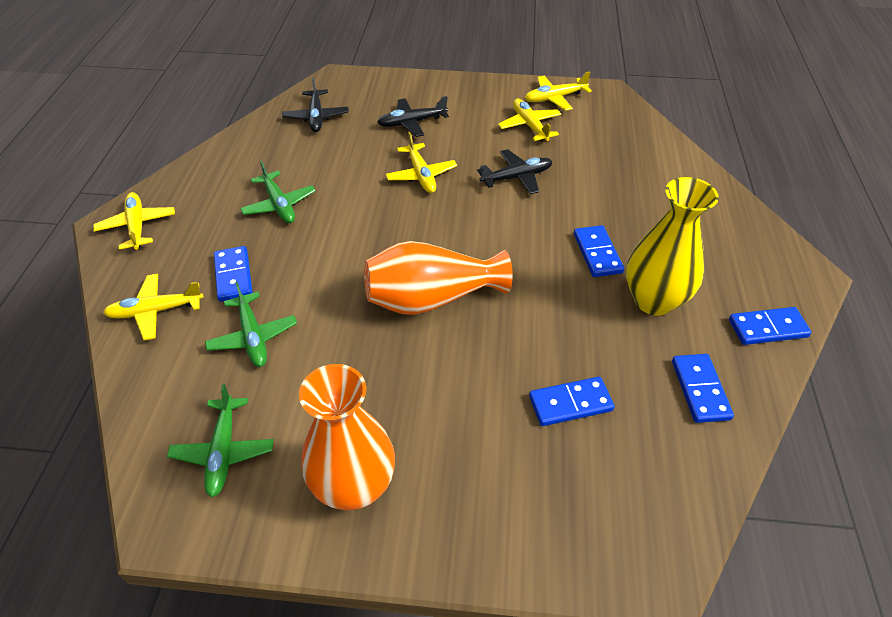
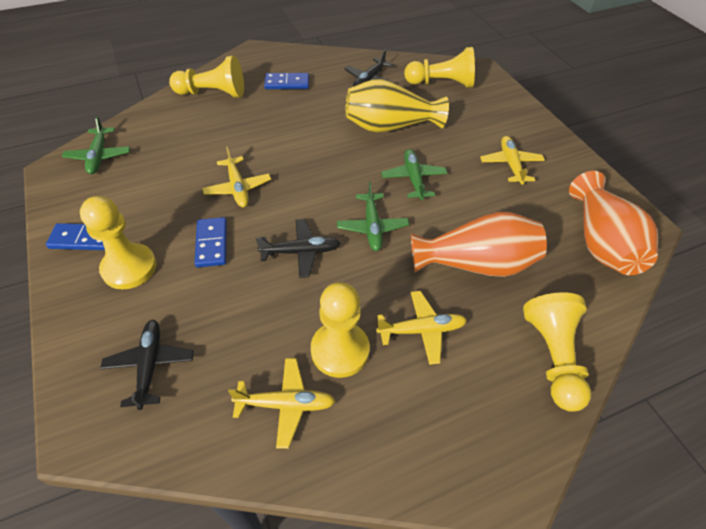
blue domino: [214,246,253,302] [529,377,615,426] [574,225,624,277] [672,354,734,423] [729,307,812,345] = 5 -> [46,223,105,250] [194,217,227,267] [264,73,309,89] = 3
yellow pawn: none = 0 -> [80,196,157,289] [169,56,244,98] [311,282,370,378] [404,47,475,88] [523,292,591,412] = 5
yellow plane: [93,192,175,250] [103,274,204,340] [386,132,457,193] [498,99,561,141] [525,71,592,111] = 5 -> [202,146,271,208] [228,358,335,449] [376,291,467,365] [480,136,545,185] = 4

